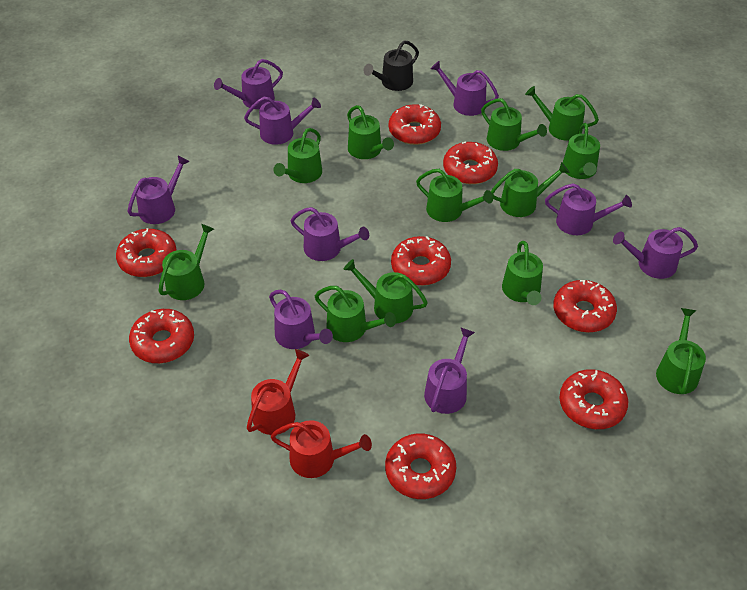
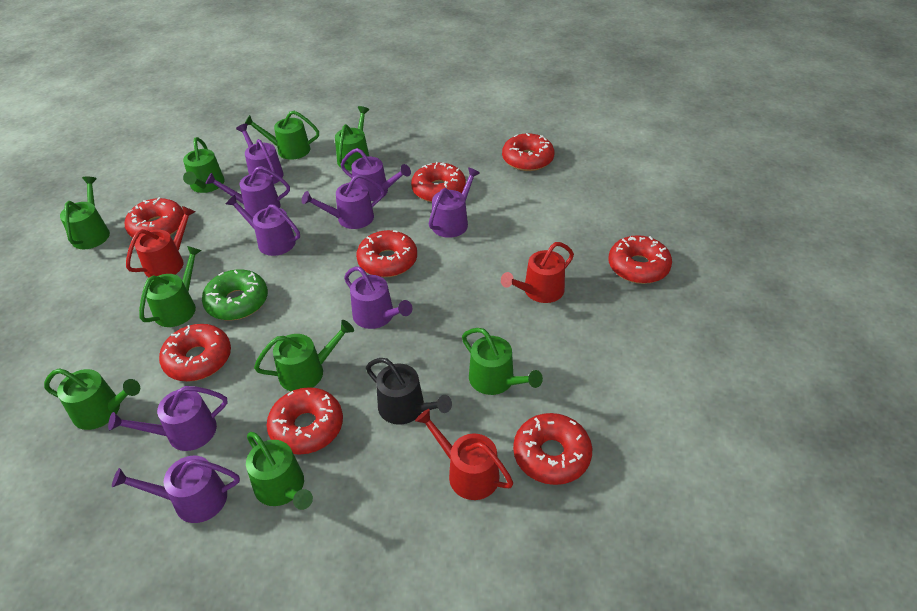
green donut: none = 0 -> [202,269,268,320] = 1
green watering can: [158,224,214,300] [273,128,322,183] [315,286,396,342] [343,259,428,324] [347,105,394,159] [416,169,493,222] [481,98,547,151] [491,162,570,217] [502,241,543,305] [525,86,599,141] [563,123,600,179] [656,308,706,394] = 12 -> [44,368,140,430] [60,177,110,249] [139,246,202,327] [183,137,225,193] [244,111,319,160] [246,432,313,510] [254,320,354,391] [335,106,369,171] [462,328,543,395] = 9
red watering can: [247,349,309,435] [270,420,372,478] = 2 -> [126,206,195,278] [415,409,513,500] [501,242,574,303] = 3

